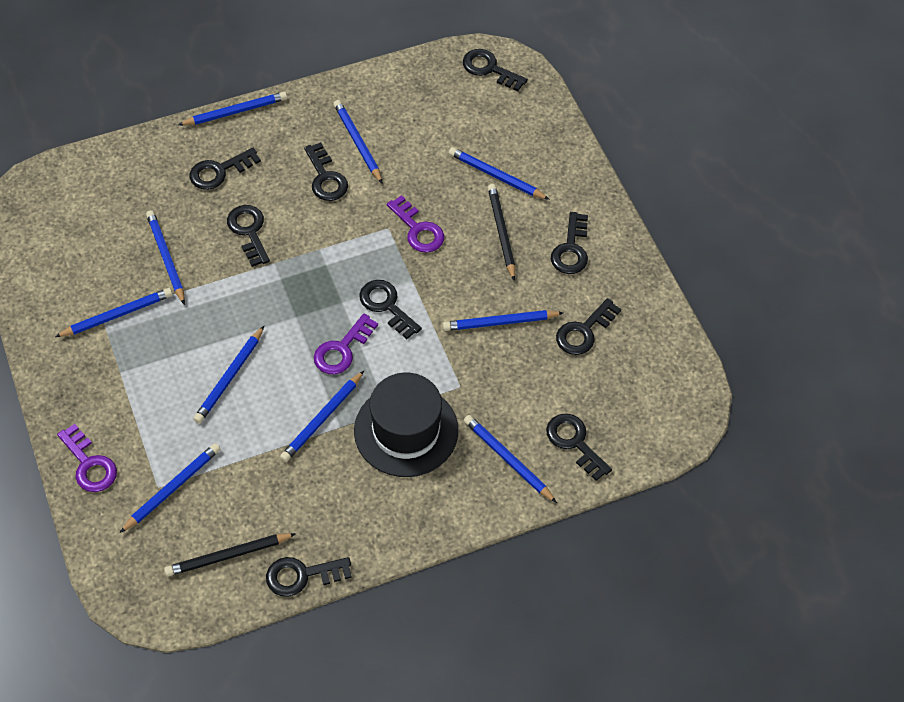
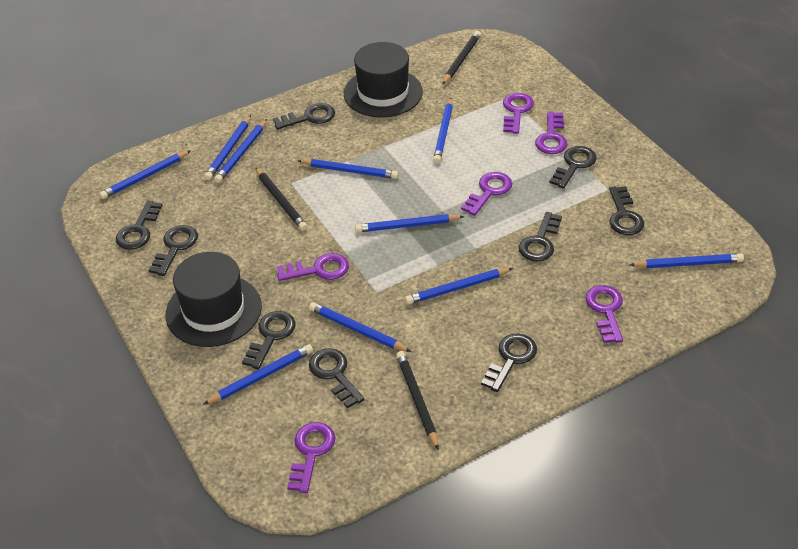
black hat: [354,373,458,477] = 1 -> [166,252,262,347] [344,42,423,117] = 2
black pencil: [164,533,296,577] [488,184,515,281] = 2 -> [255,167,307,231] [396,351,439,450] [442,31,481,85] = 3
purple key: [57,424,117,492] [314,313,378,374] [387,195,444,253] = 3 -> [277,253,349,281] [287,422,335,493] [461,172,512,216] [503,93,534,134] [535,112,567,154] [585,285,623,343] = 6

